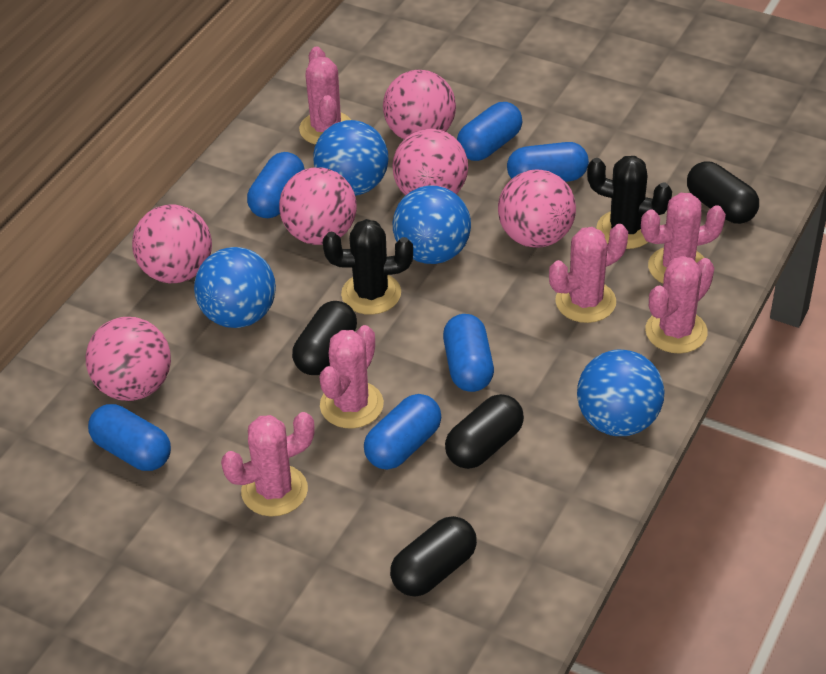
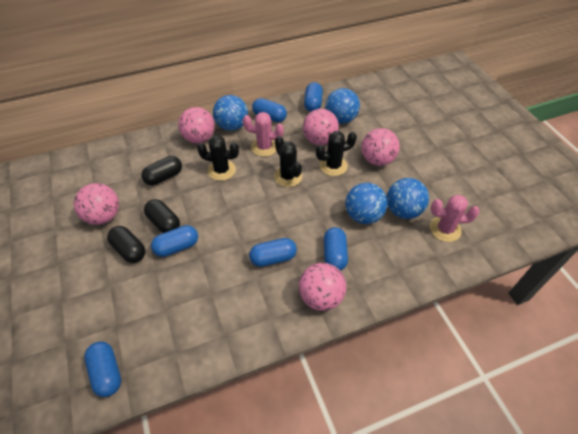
black cactus: [323,219,413,315] [587,156,672,249] = 2 -> [197,135,239,181] [274,136,302,187] [316,131,357,176] = 3
black capsule: [292,301,357,375] [390,516,477,596] [445,394,524,469] [687,161,759,224] = 4 -> [107,226,146,263] [141,156,182,185] [144,199,180,233] = 3
pink ball: [86,317,171,401] [132,204,212,283] [279,167,357,245] [383,70,456,140] [392,129,468,195] [498,170,576,248] = 6 -> [74,183,119,225] [178,107,215,144] [299,263,346,311] [303,109,339,145] [362,128,400,166] = 5
pink cactus: [221,412,315,516] [299,46,351,145] [320,325,384,428] [549,224,628,323] [641,193,726,283] [645,256,714,354] = 6 -> [243,112,284,157] [430,195,480,242] = 2

